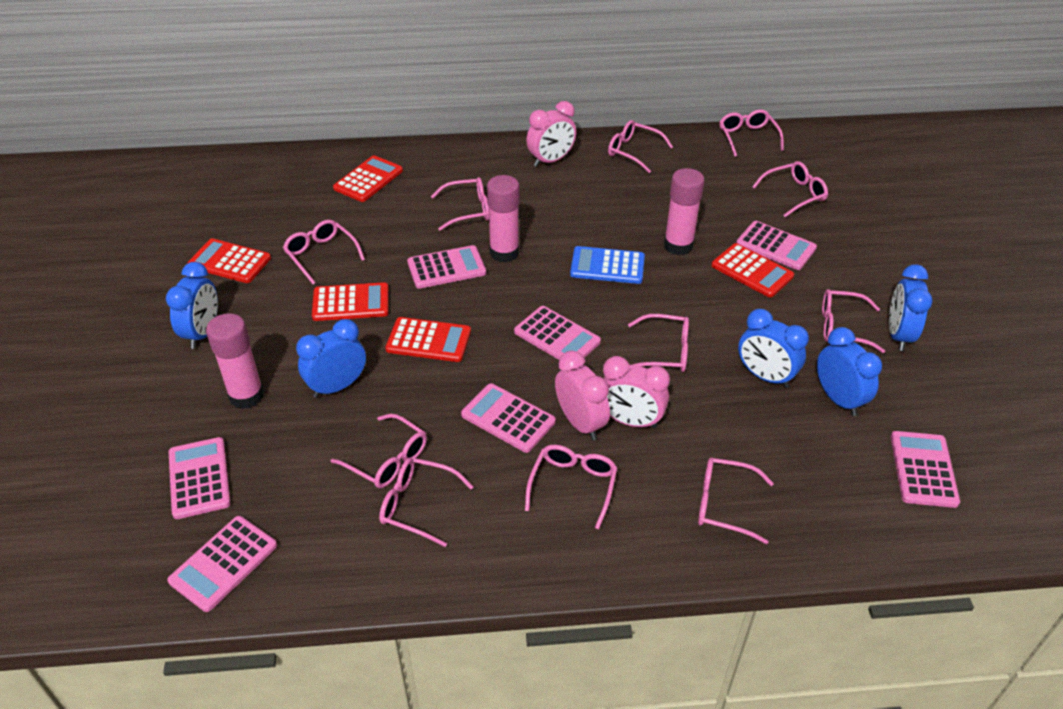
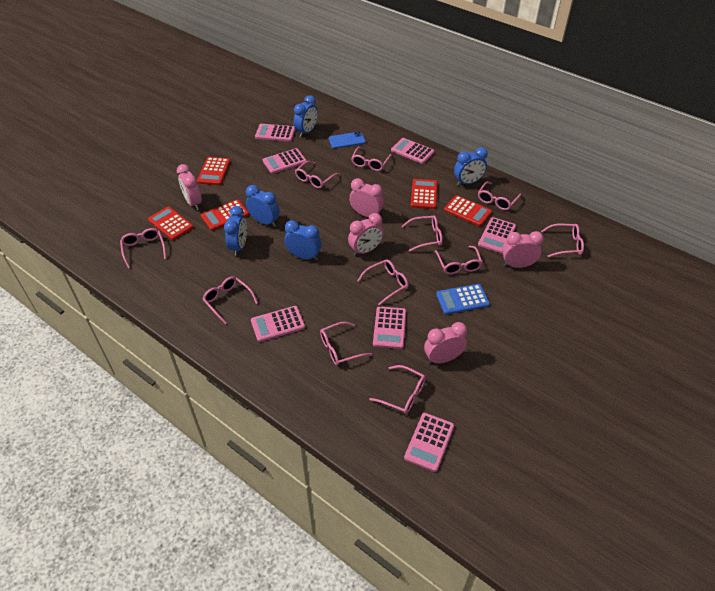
blue phone: none = 0 -> [329,131,366,149] = 1
pink clock: [526,101,576,167] [555,351,610,440] [603,356,670,429] = 3 -> [177,164,202,210] [348,213,384,256] [349,178,384,217] [424,322,467,364] [502,231,544,268] = 5
pink glue stick: [206,313,264,409] [487,175,520,263] [664,168,705,255] = 3 -> none = 0

